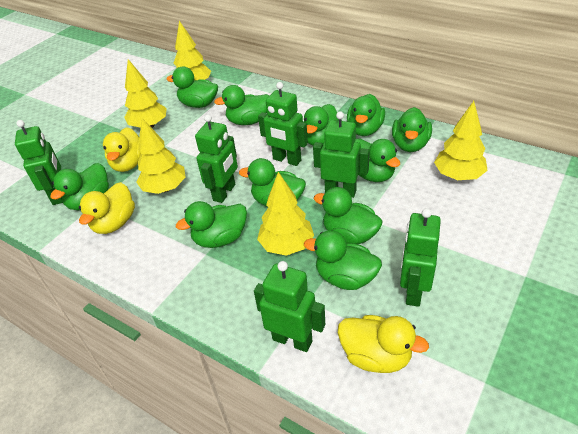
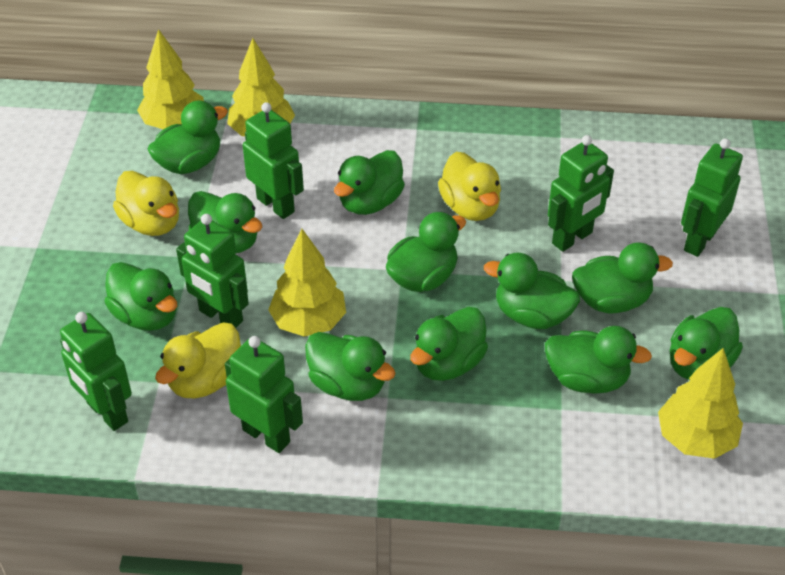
yellow tree: [124,59,167,128] [136,118,186,194] [173,20,211,80] [257,172,314,256] [434,101,488,180] = 5 -> [137,29,204,129] [227,38,295,136] [268,229,346,337] [658,348,743,459] = 4

